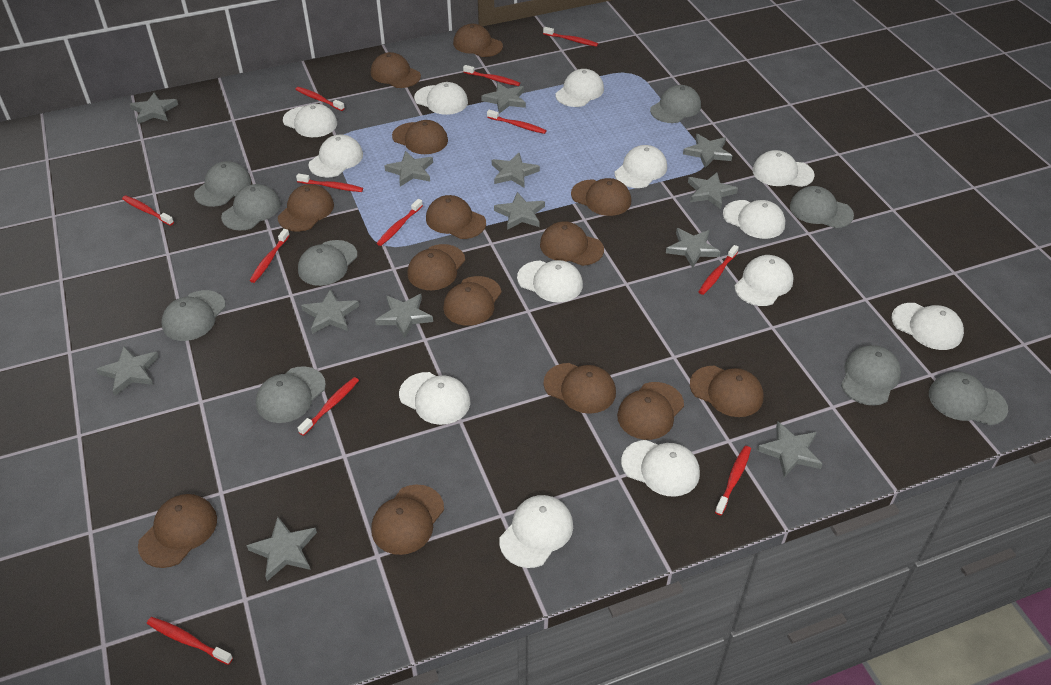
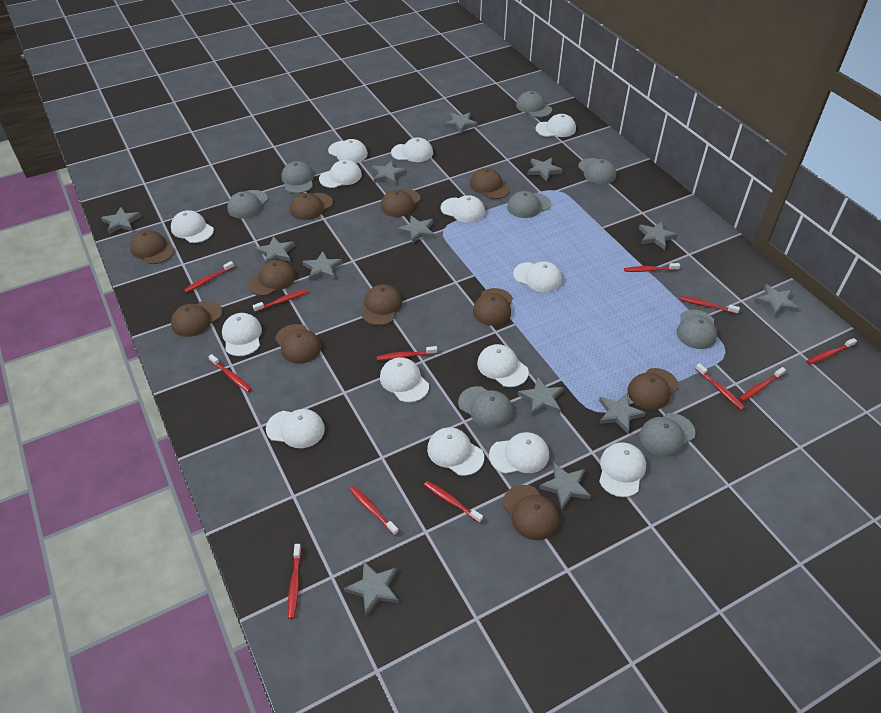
brown cap: [138,494,217,568] [278,184,334,232] [371,52,421,88] [371,485,444,555] [392,120,448,154] [407,244,465,290] [426,195,486,239] [443,276,502,326] [453,24,503,57] [540,221,604,266] [543,363,616,414] [571,178,631,216] [617,382,684,440] [690,366,763,417] = 14 -> [130,230,174,264] [171,301,222,337] [247,260,296,296] [275,324,321,364] [290,193,333,220] [362,284,402,326] [381,189,420,217] [470,168,510,199] [473,288,513,326] [503,485,559,540] [628,368,679,410] = 11
grey cap: [162,290,225,341] [194,161,251,207] [221,184,281,230] [256,366,326,423] [298,240,357,286] [650,85,701,123] [790,186,854,228] [841,345,901,405] [929,372,1008,426] = 9 -> [227,190,268,219] [281,161,314,193] [458,386,513,429] [507,191,551,218] [516,91,552,117] [578,158,616,184] [639,413,696,457] [676,310,717,349] = 8
white cap: [283,104,337,137] [308,135,363,178] [399,372,470,425] [414,82,468,115] [499,495,573,568] [517,260,583,303] [556,69,604,107] [615,145,667,188] [621,440,700,497] [723,200,785,239] [735,255,793,306] [752,150,815,187] [892,303,964,350] = 13 -> [171,210,214,243] [222,313,262,356] [266,409,325,448] [319,160,362,188] [328,139,368,163] [380,357,429,402] [391,138,433,162] [427,427,484,476] [441,195,485,223] [477,344,529,387] [489,432,549,474] [513,261,562,292] [536,114,576,137] [599,442,646,497] = 14

